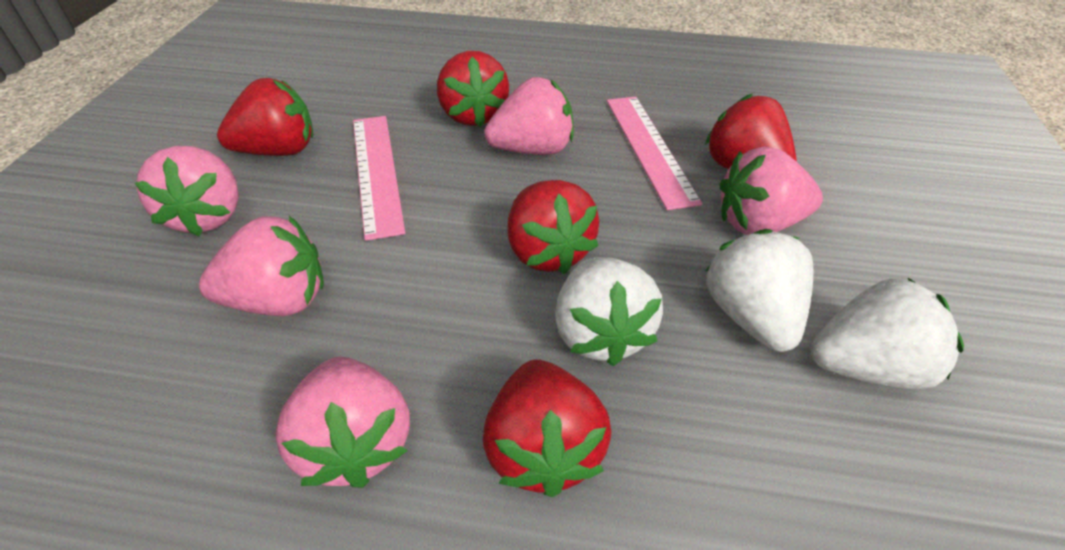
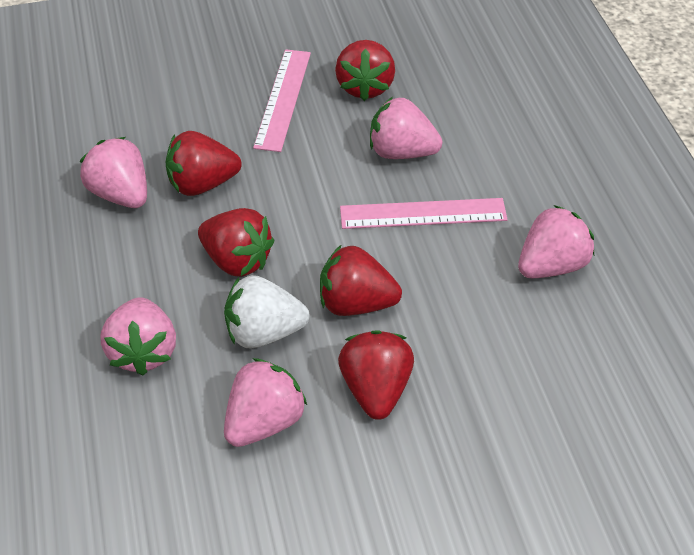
white strawberry: [555,257,663,366] [706,229,813,352] [811,278,964,390] = 3 -> [224,275,310,349] = 1

